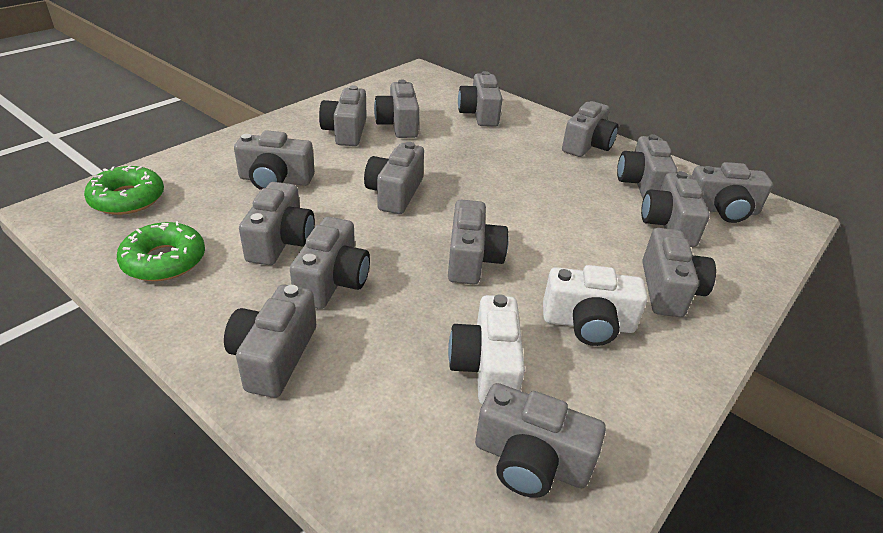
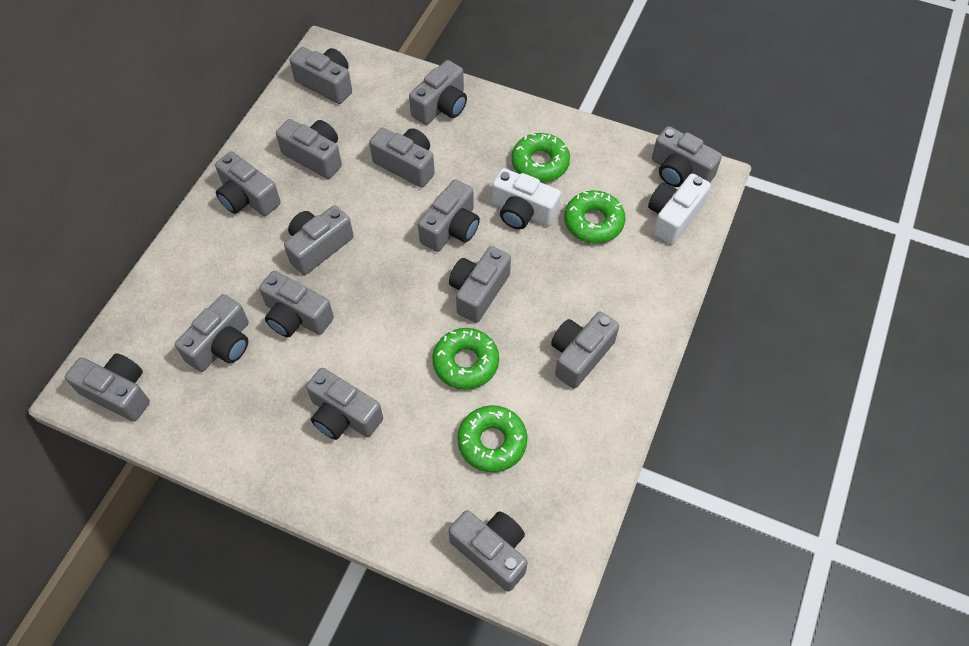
green donut: [84,165,164,215] [117,221,205,281] = 2 -> [433,328,499,390] [458,405,527,472] [511,133,570,182] [564,190,625,243] = 4

